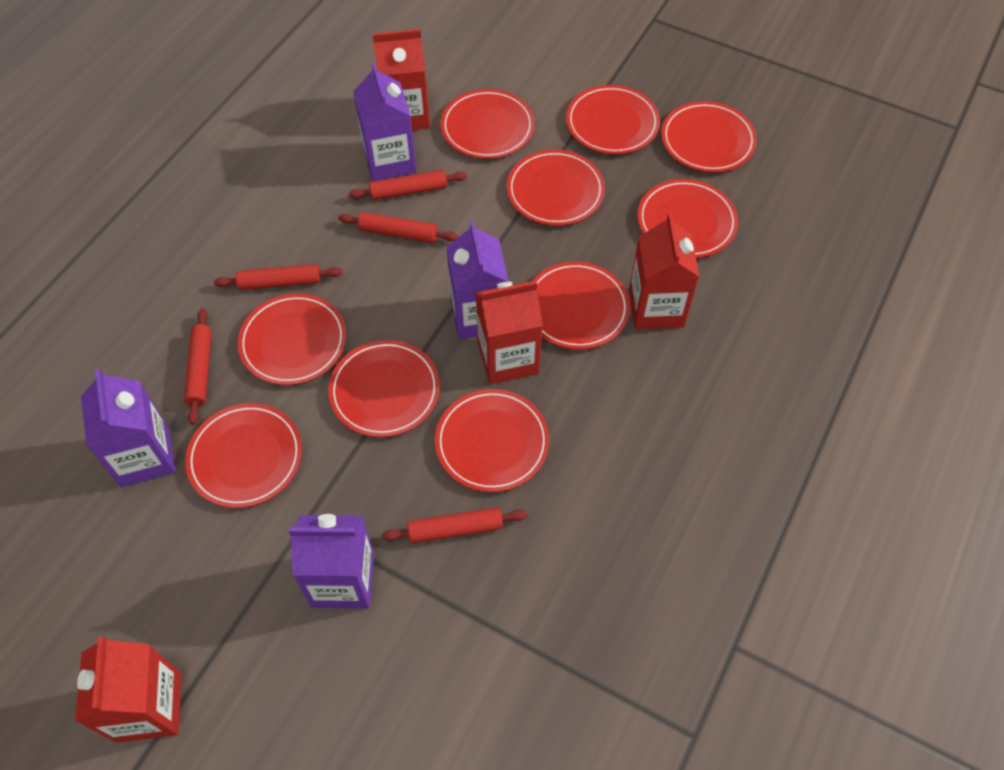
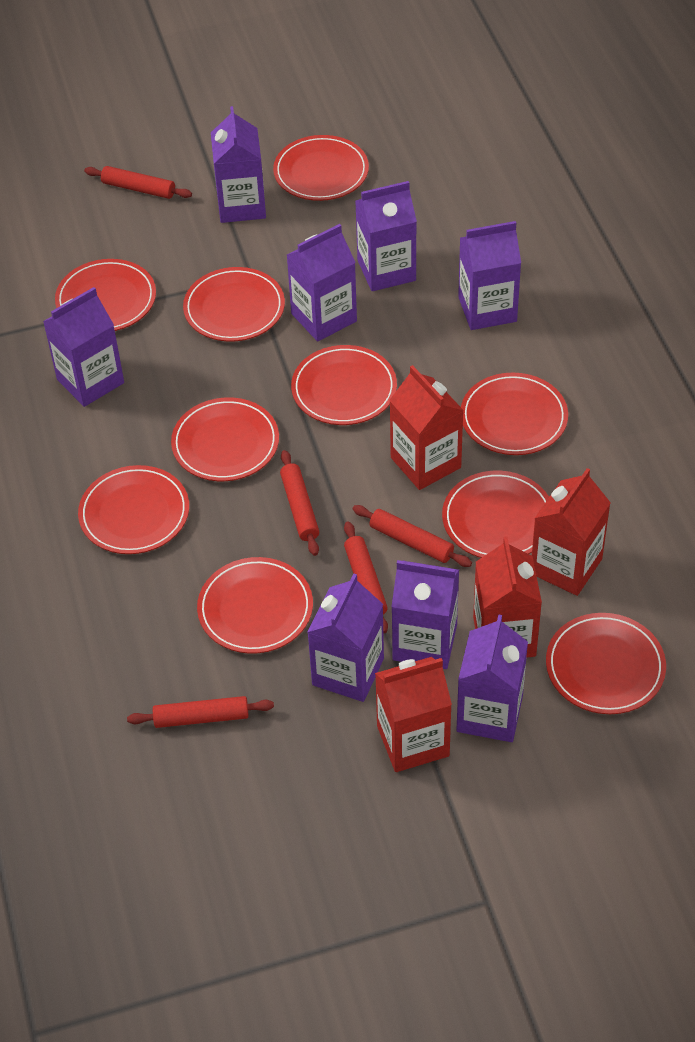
purple carton: [81,369,176,487] [288,514,374,609] [353,62,416,181] [447,221,509,339] = 4 -> [43,287,124,407] [211,106,266,223] [287,224,357,342] [308,574,384,702] [355,181,417,291] [391,560,459,669] [456,615,528,742] [458,221,521,330] = 8

